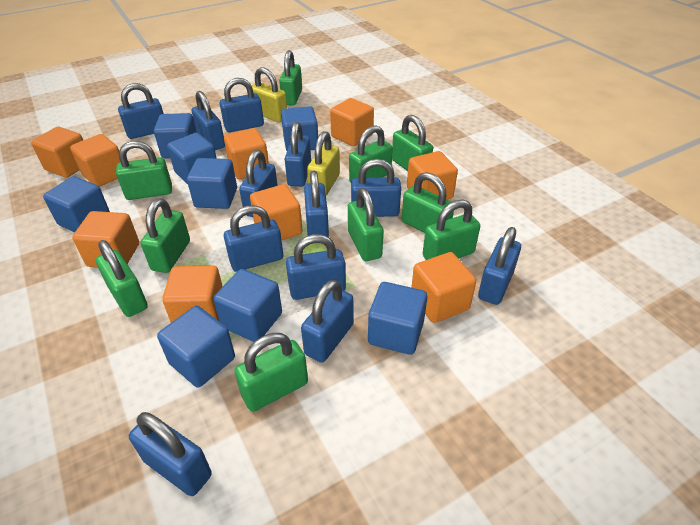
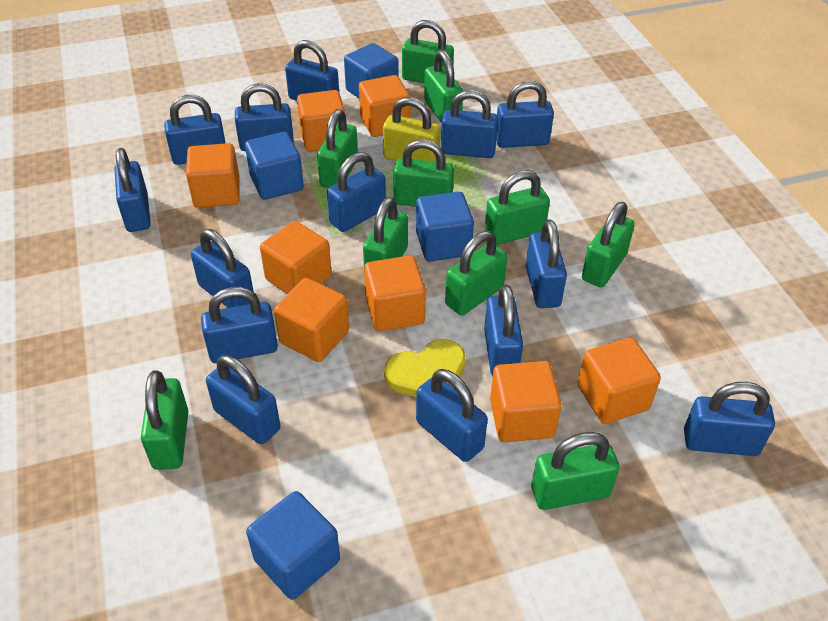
blue cube: [43,176,110,232] [154,113,197,159] [157,306,235,388] [167,133,217,184] [187,158,237,209] [213,269,282,342] [281,106,318,151] [368,282,427,355] = 8 -> [245,132,304,200] [246,491,340,600] [344,43,399,98] [416,192,474,261] = 4
blue padlock: [118,83,164,139] [129,412,212,496] [191,91,225,150] [219,78,264,132] [224,205,283,272] [239,150,278,217] [285,122,311,187] [286,234,346,300] [301,280,354,363] [304,170,329,237] [351,159,401,217] [478,227,521,305] = 12 -> [115,148,151,232] [164,95,226,165] [191,229,254,308] [201,287,278,363] [206,355,280,444] [235,83,294,151] [285,40,339,101] [327,152,386,232] [416,369,488,462] [441,90,498,158] [484,285,523,376] [496,81,554,148] [526,219,567,308] [684,382,775,456] = 14
orange cube: [31,127,83,178] [70,134,120,187] [72,211,139,267] [162,265,223,323] [224,128,269,179] [250,184,303,240] [330,98,374,146] [407,151,458,200] [411,252,476,323] = 9 -> [186,143,240,208] [260,221,332,294] [274,278,349,362] [297,90,346,152] [359,75,410,137] [364,255,426,331] [490,361,562,442] [578,338,661,424] = 8
yellow heart: none = 0 -> [384,339,466,397] = 1
yellow padlock: [251,67,287,122] [307,131,340,196] = 2 -> [383,97,441,162] = 1

